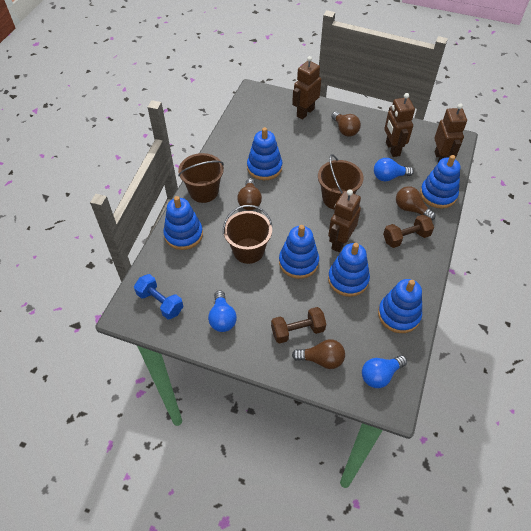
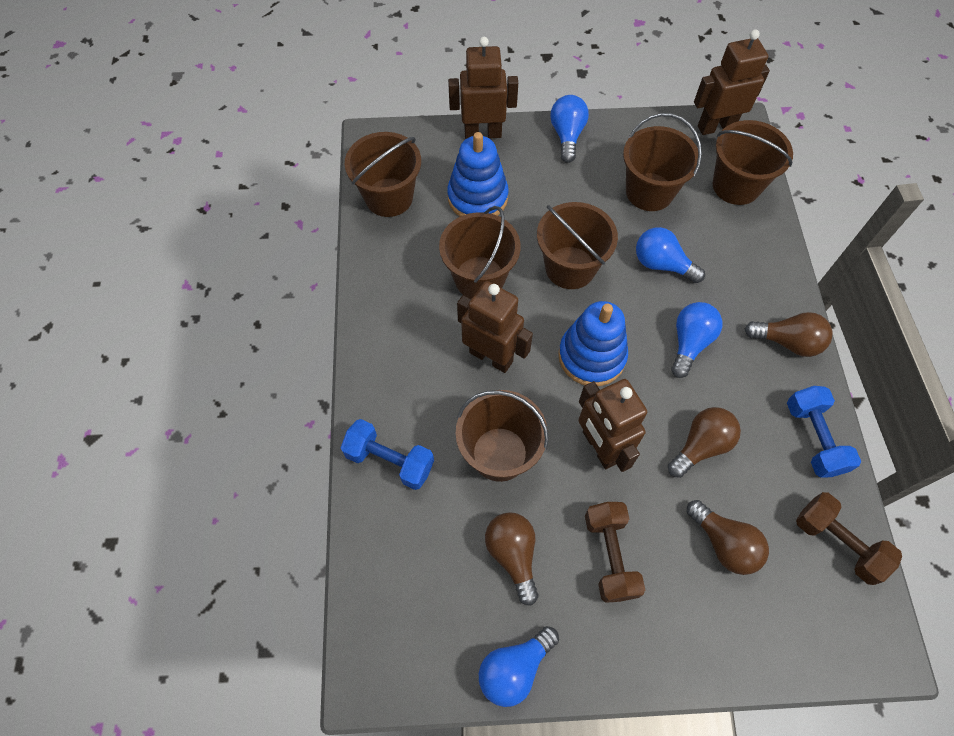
blue dumbbell: [134,274,183,319] = 1 -> [341,419,434,490] [787,386,861,478] = 2
blue light bulb: [208,290,237,332] [362,355,407,388] [374,158,414,181] = 3 -> [479,626,559,707] [550,95,589,163] [636,227,705,283] [671,302,723,378] = 4
blue stacking toy: [163,196,203,250] [247,127,282,180] [279,225,319,279] [328,243,370,297] [378,279,422,333] [420,155,460,208] = 6 -> [447,132,509,217] [558,301,628,386] = 2
brown bucket: [178,153,224,203] [223,205,272,264] [318,154,364,210] = 3 -> [345,132,421,217] [439,206,521,299] [456,390,549,482] [537,202,618,289] [623,113,702,211] [712,120,793,205] = 6

